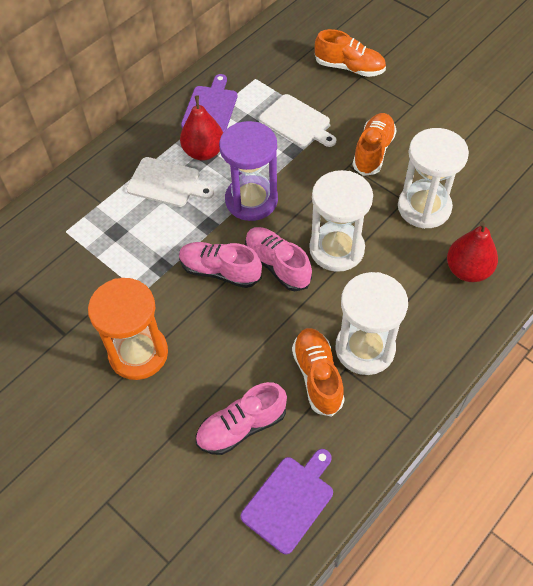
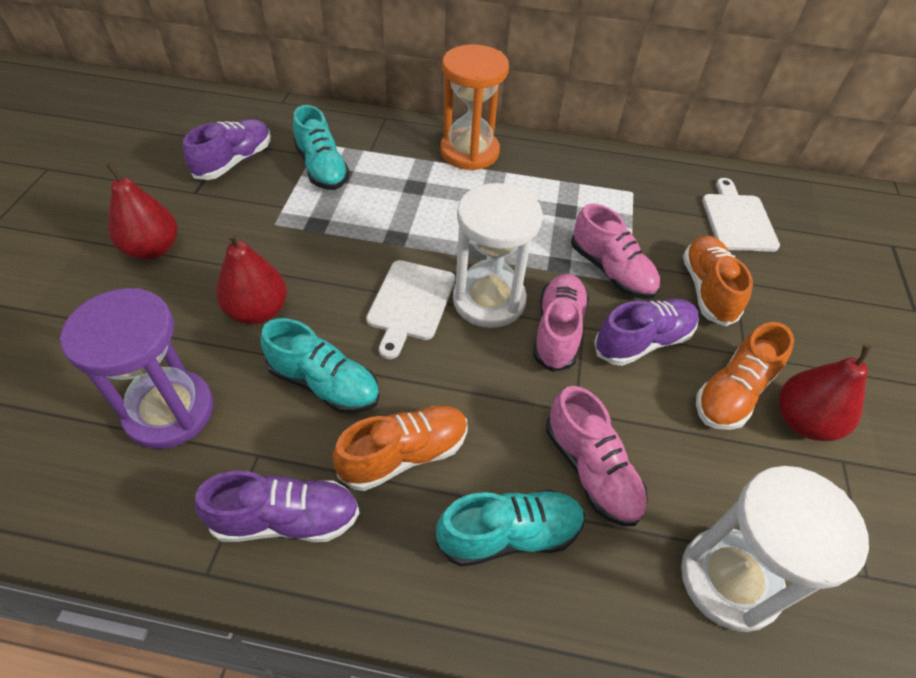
purple cutting board: [181,74,237,133] [240,449,333,554] = 2 -> none = 0
purple shoe: none = 0 -> [183,119,271,180] [195,471,360,542] [594,299,699,366] = 3
red pear: [180,96,223,161] [447,221,498,282] = 2 -> [106,163,177,260] [216,232,287,325] [779,344,872,441] = 3
turquoise shoe: none = 0 -> [261,318,380,414] [293,105,350,190] [436,490,585,567] = 3
white hourglass: [309,170,373,272] [335,272,408,375] [398,128,469,229] = 3 -> [453,183,543,328] [681,466,869,632] = 2

